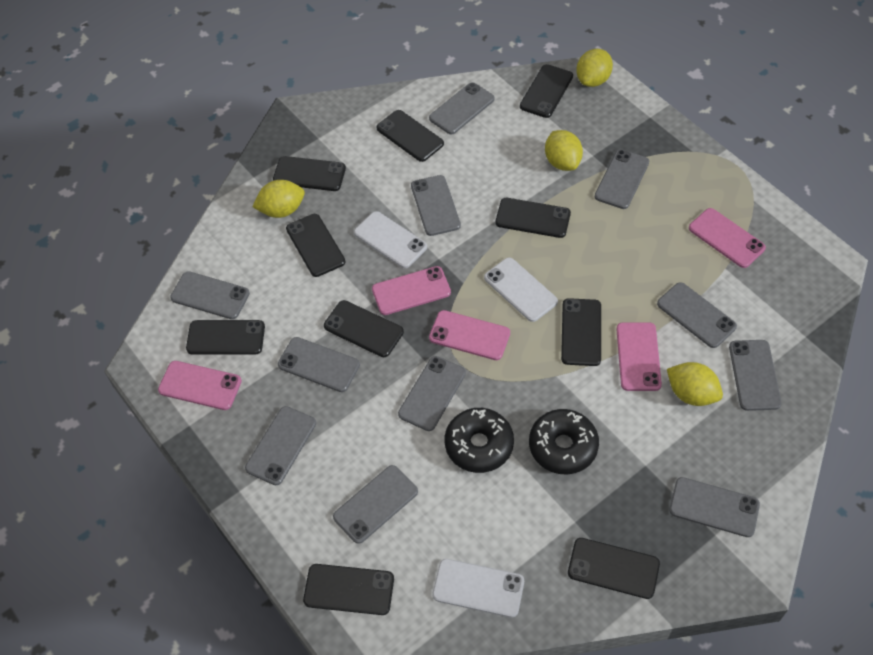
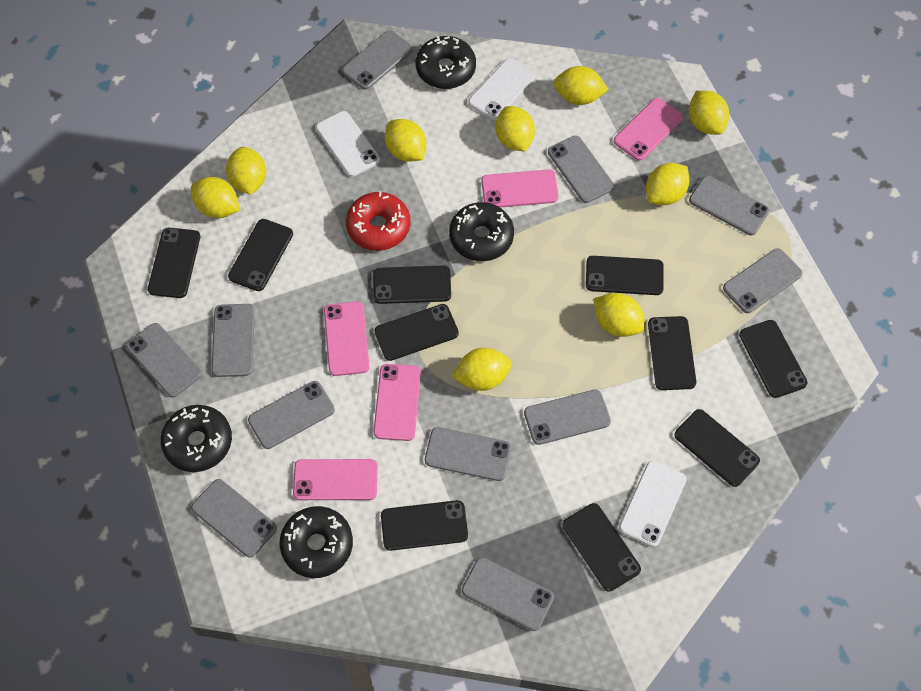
black donut: [445,408,514,473] [529,409,599,474] = 2 -> [161,405,232,472] [279,506,353,578] [416,36,476,89] [449,202,514,261] = 4
red donut: none = 0 -> [346,191,410,251] = 1
yellow lemon: [252,180,305,218] [545,130,583,171] [576,49,613,87] [667,362,723,406] = 4 -> [191,177,240,218] [226,147,266,195] [385,119,426,162] [452,348,512,391] [496,106,535,152] [554,66,609,105] [593,293,645,337] [646,163,689,205] [689,90,729,135] = 9

